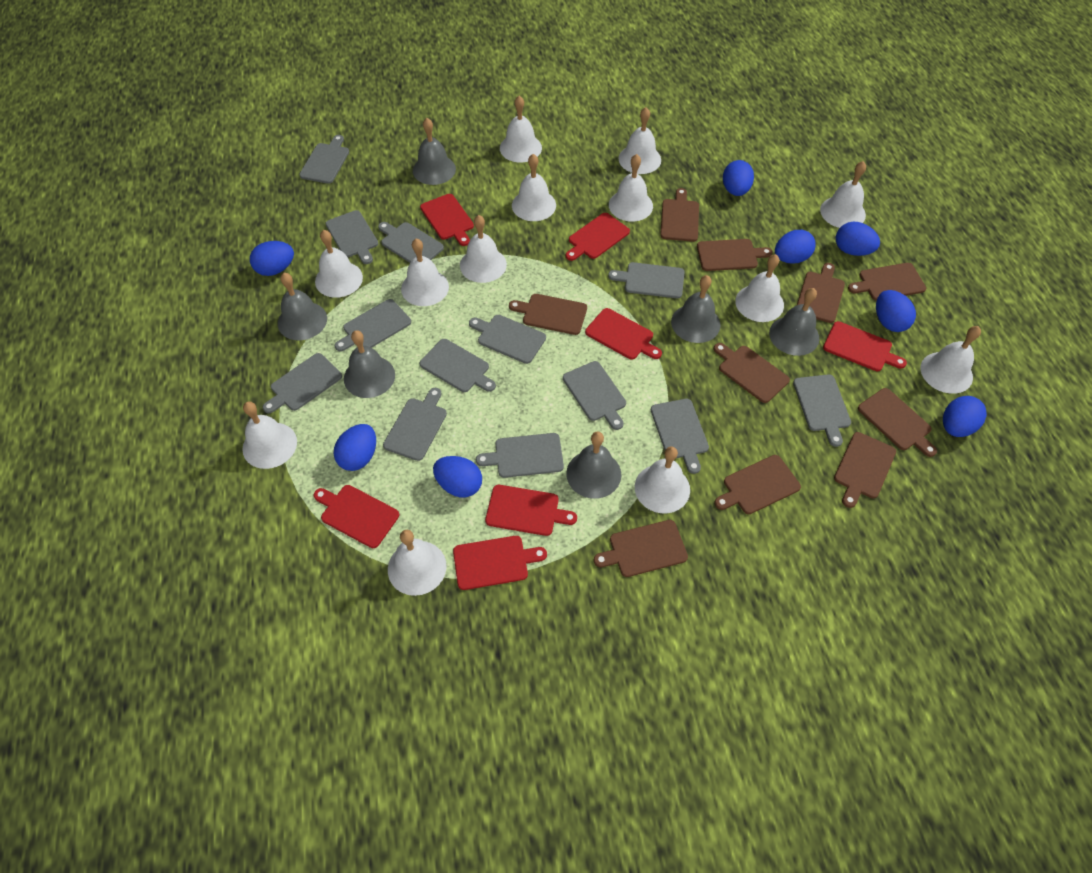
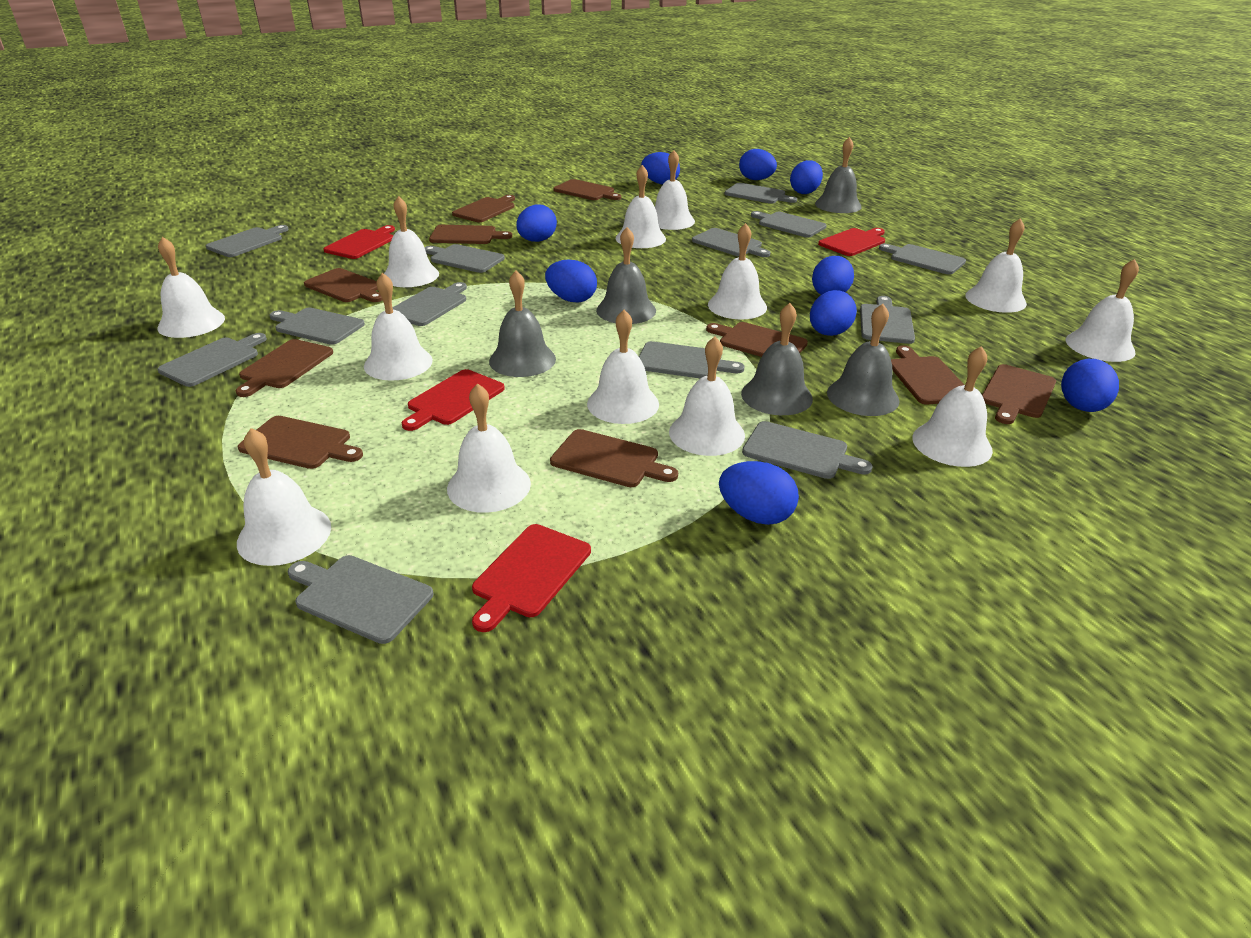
blue egg: [250,241,294,276] [334,424,376,471] [433,456,482,498] [723,160,754,196] [775,230,816,264] [836,222,880,256] [876,290,916,332] [943,396,987,437] = 8 -> [516,204,557,242] [545,260,597,302] [641,152,680,185] [719,461,799,525] [739,149,777,180] [790,160,823,194] [810,290,857,336] [812,256,854,295] [1061,359,1119,412] = 9
grey bell: [278,273,327,340] [344,330,395,398] [413,118,456,185] [566,431,621,499] [671,275,720,343] [769,288,819,356] = 6 -> [489,270,556,377] [596,227,656,324] [741,303,813,415] [815,137,862,213] [827,304,900,416] = 5
red cutting board: [314,485,399,548] [420,194,474,246] [453,536,547,590] [485,485,577,536] [566,213,630,261] [585,308,662,360] [823,321,907,371] = 7 -> [324,225,395,259] [402,369,505,431] [472,524,591,632] [818,228,885,256] = 4

